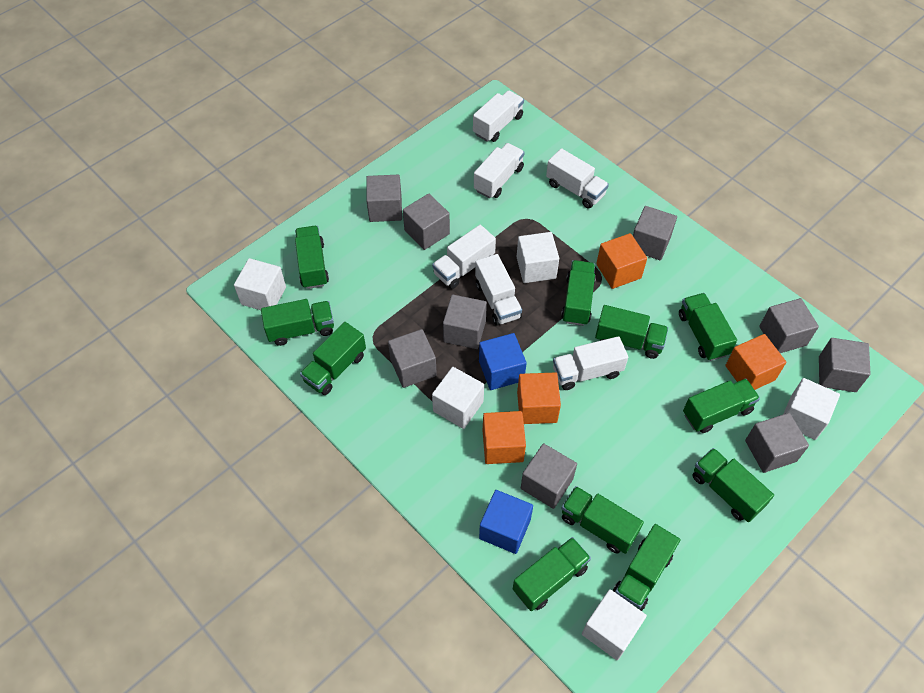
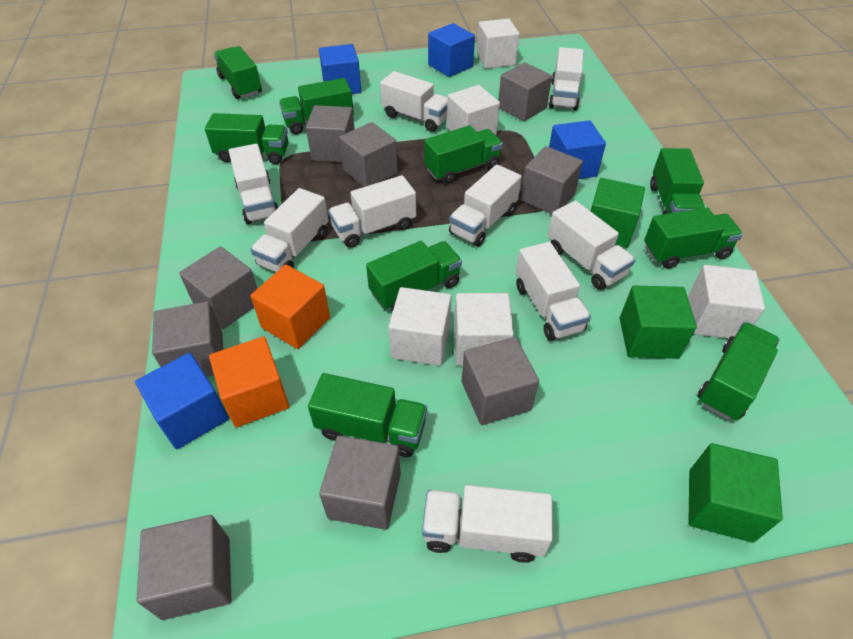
blue cube: [479,333,527,390] [479,490,533,554] = 2 -> [135,353,229,449] [319,44,361,94] [428,23,475,77] [549,120,606,179] = 4
green cube: none = 0 -> [591,178,645,248] [620,286,697,359] [688,443,783,543] = 3
green truck: [261,299,334,346] [295,226,329,289] [300,322,366,395] [513,537,591,611] [561,260,596,326] [561,486,644,554] [595,305,668,359] [613,524,680,611] [679,293,737,361] [683,378,760,433] [693,448,774,522] = 11 -> [205,113,288,164] [214,46,262,99] [279,78,354,134] [308,373,427,457] [366,241,462,311] [424,125,503,184] [644,208,743,269] [650,148,705,215] [697,322,780,420] = 9
orange cube: [483,411,526,464] [517,372,561,424] [596,233,647,289] [725,334,786,390] = 4 -> [209,337,289,427] [251,265,330,349] = 2
white truck: [432,225,496,289] [473,90,524,142] [474,143,525,199] [475,254,522,326] [546,148,609,208] [553,336,628,390] = 6 -> [229,144,279,224] [250,188,329,272] [328,175,416,248] [380,71,447,132] [422,485,553,563] [449,164,522,247] [516,242,591,341] [548,200,635,290] [549,47,584,111] = 9

